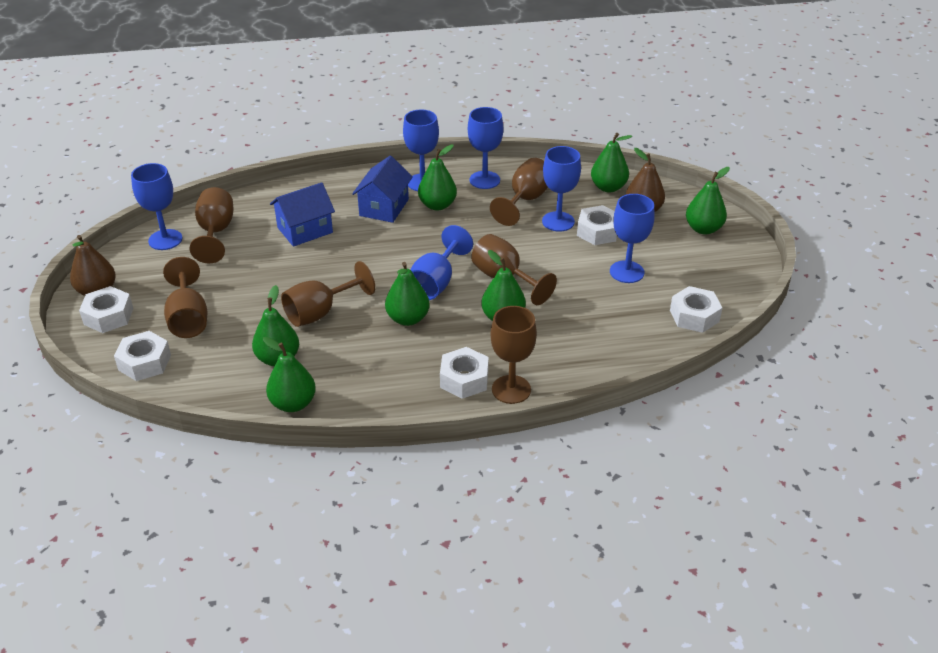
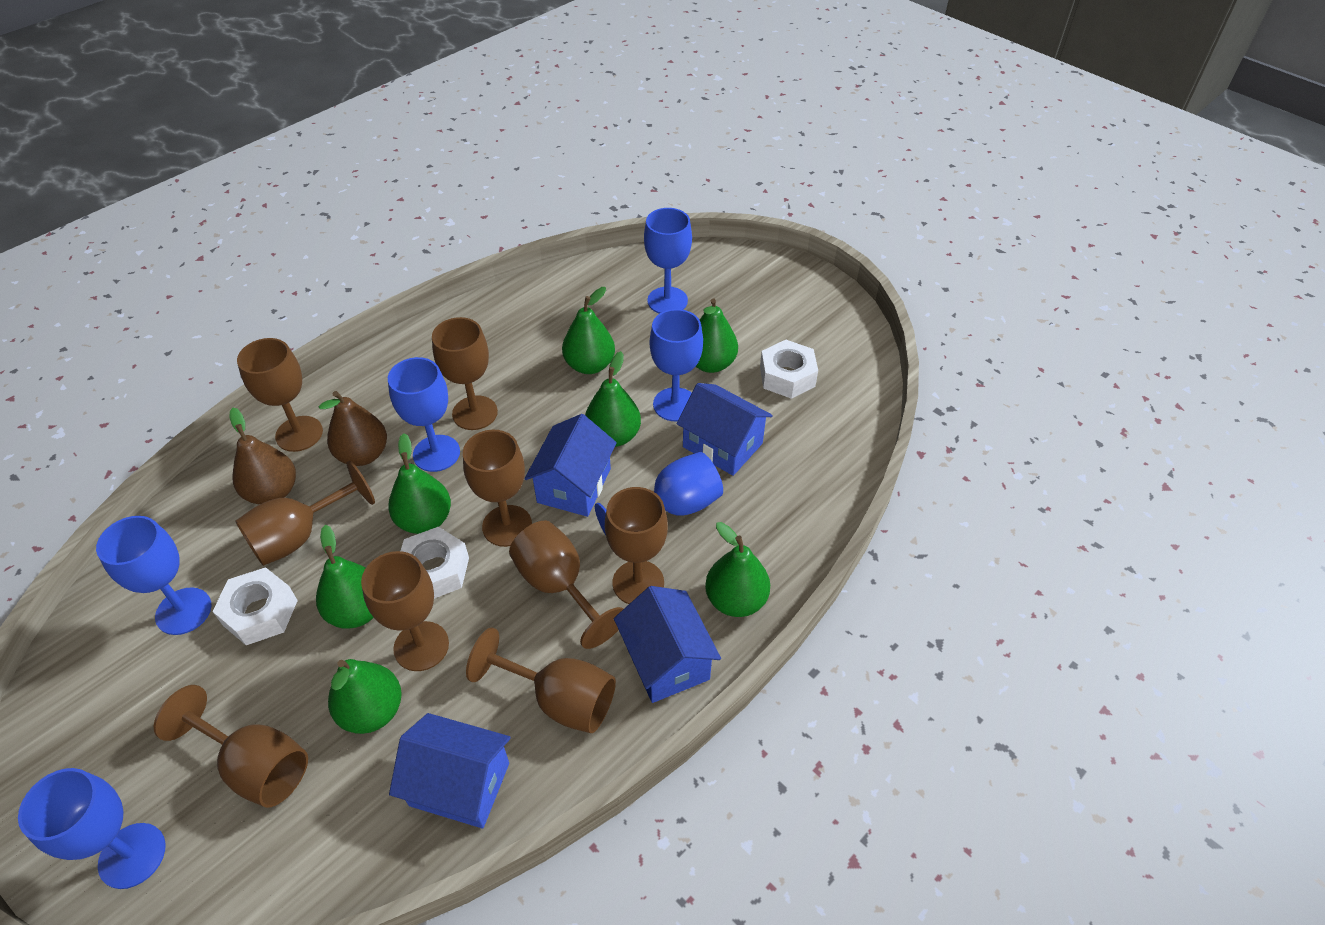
blue house: [270,182,335,247] [352,156,413,223] = 2 -> [389,713,511,828] [524,414,617,517] [614,586,721,703] [676,383,773,476] = 4
brown goblet: [163,257,208,338] [189,187,233,263] [281,261,375,327] [471,234,557,305] [490,158,548,226] [490,306,537,404] = 6 -> [154,685,308,808] [236,461,375,566] [237,338,323,452] [361,551,449,671] [432,317,498,430] [463,430,532,547] [466,627,616,733] [509,520,624,649] [605,487,668,604] = 9
white nut: [79,286,133,333] [114,331,171,381] [440,347,489,399] [577,205,617,245] [670,286,722,333] = 5 -> [212,567,298,645] [401,527,469,599] [760,340,818,399] = 3

